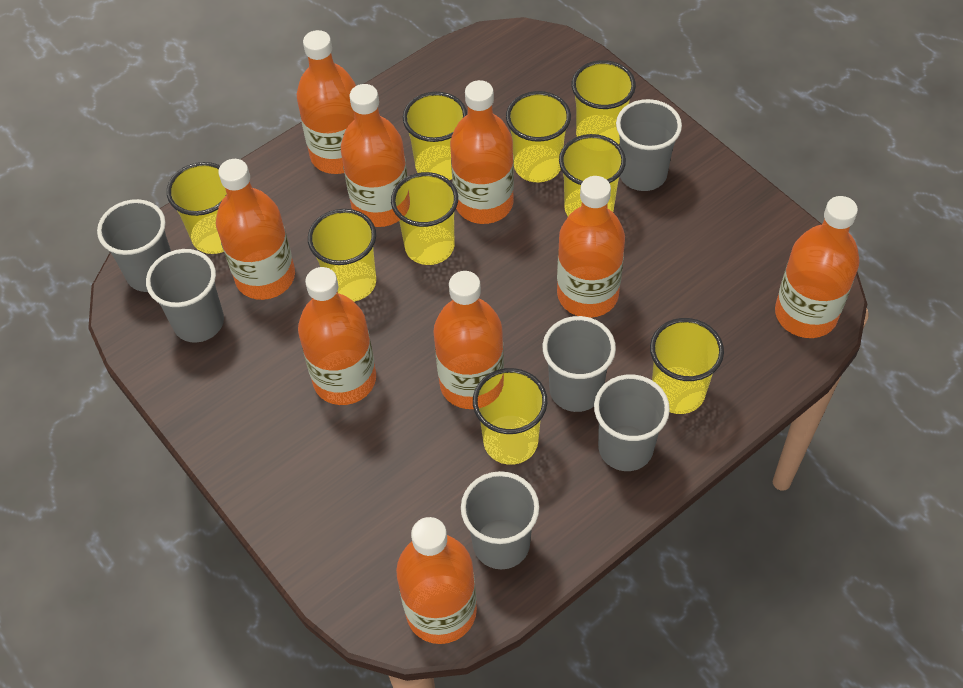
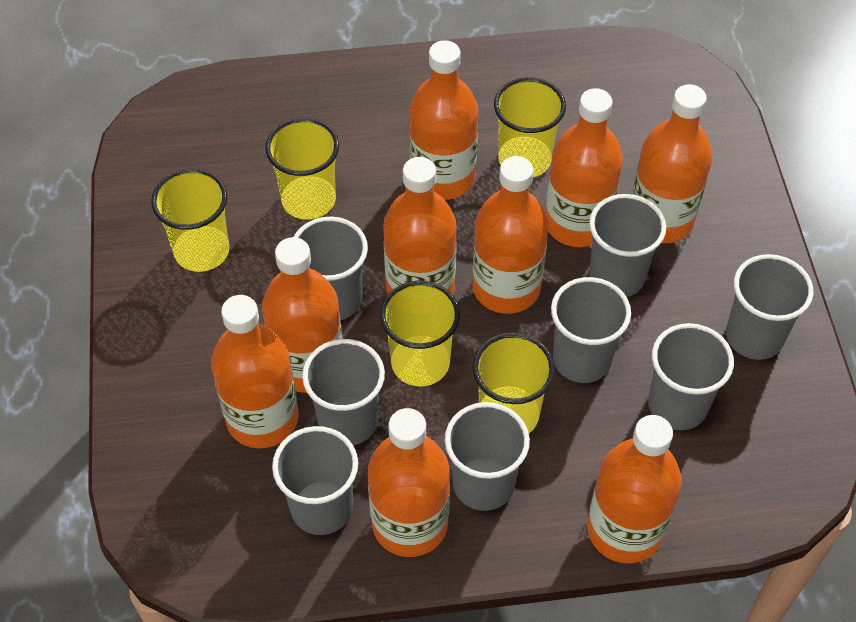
grey cup: [97,199,171,292] [146,249,224,343] [461,471,539,569] [543,316,616,412] [594,374,670,471] [616,99,682,191] = 6 -> [272,426,358,535] [294,217,368,320] [302,339,385,445] [445,402,530,511] [551,277,631,383] [589,194,666,297] [648,323,734,430] [726,254,813,360] = 8
yellow cup: [167,162,227,254] [308,209,376,302] [391,172,458,265] [403,92,467,180] [473,368,547,465] [506,91,571,182] [559,134,626,216] [572,60,636,144] [650,318,724,414] = 9 -> [151,169,230,272] [265,118,339,220] [380,281,460,387] [473,332,555,433] [494,77,566,177] = 5

